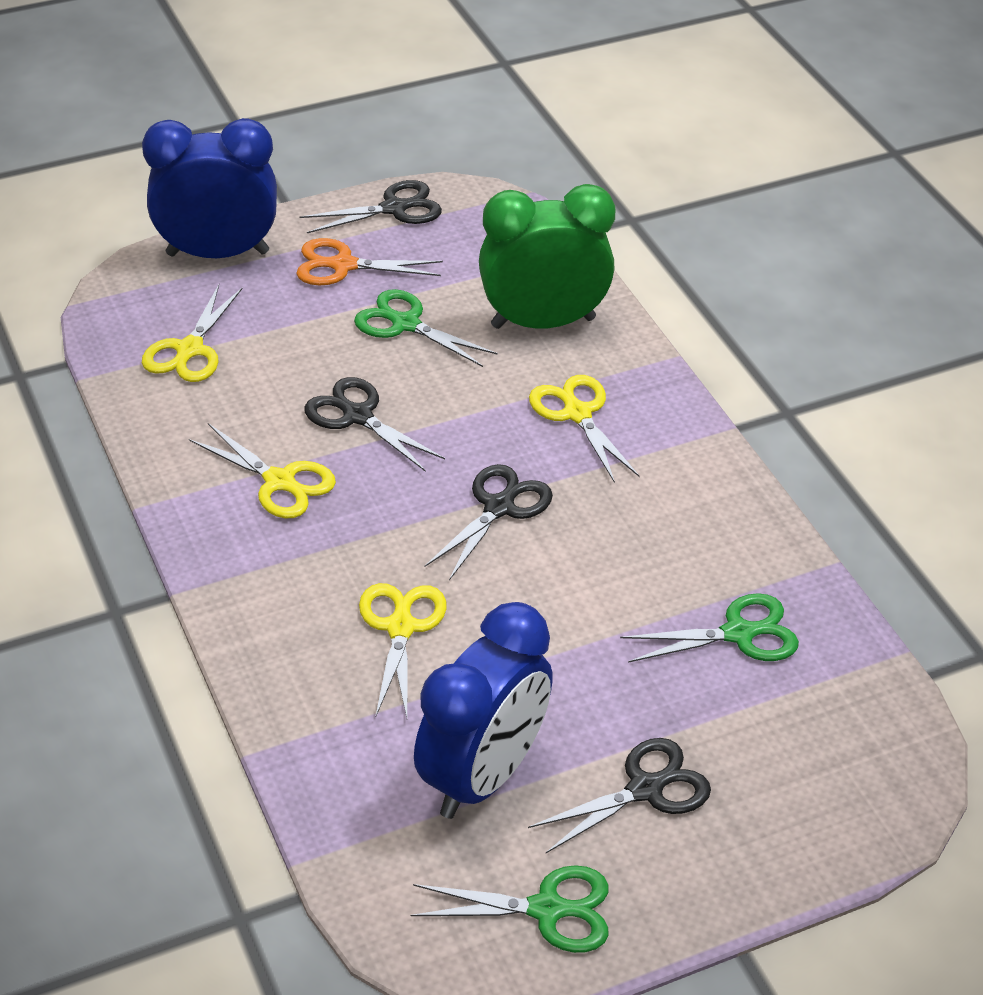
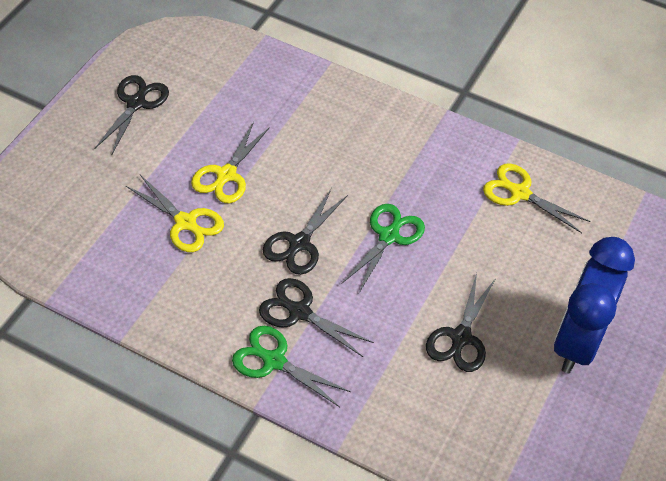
blue clock: [142,118,277,258] [414,602,553,819] = 2 -> [554,237,635,373] = 1
green clock: [479,184,615,329] = 1 -> none = 0
green scissors: [354,289,498,367] [411,865,609,953] [620,593,799,663] = 3 -> [232,326,351,407] [342,204,425,293] = 2
orange scissors: [296,238,443,285] = 1 -> none = 0
yellow scissors: [142,285,243,382] [189,423,336,518] [359,583,447,718] [529,375,640,483] = 4 -> [126,175,224,252] [191,122,270,203] [483,163,591,233] = 3

